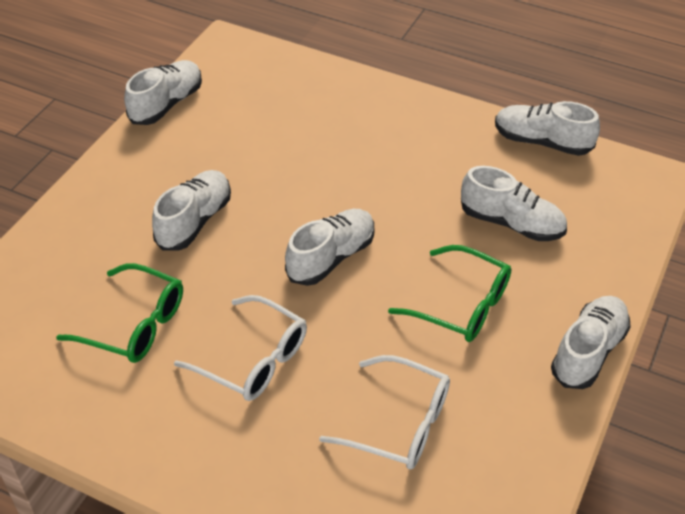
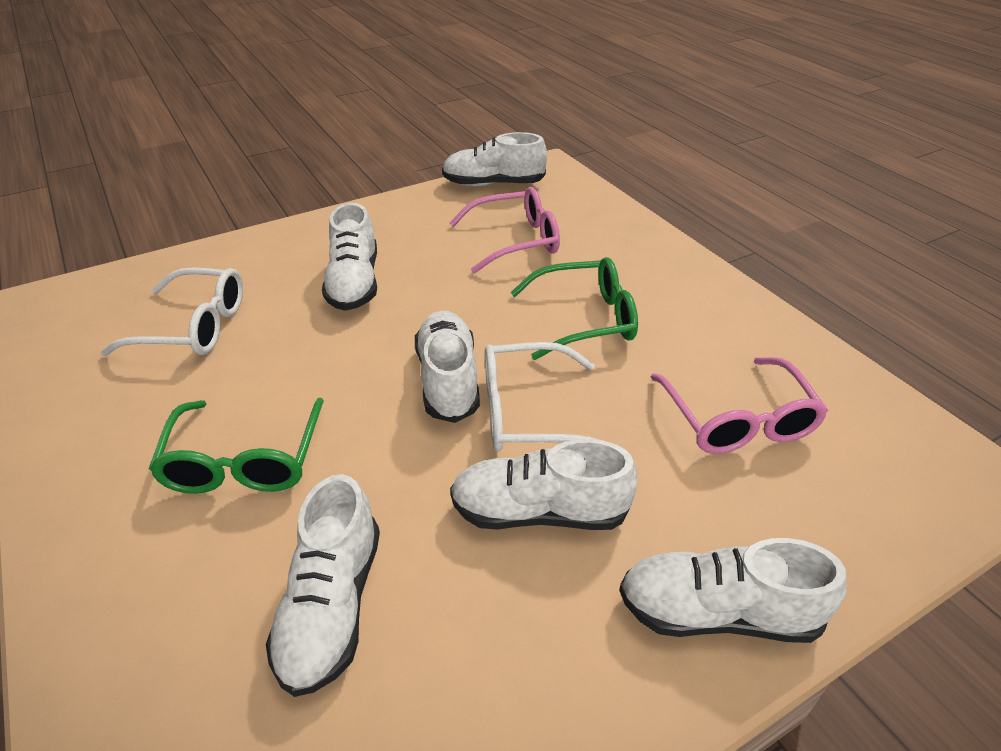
pink glasses: none = 0 -> [450,187,560,273] [651,357,828,454] = 2

